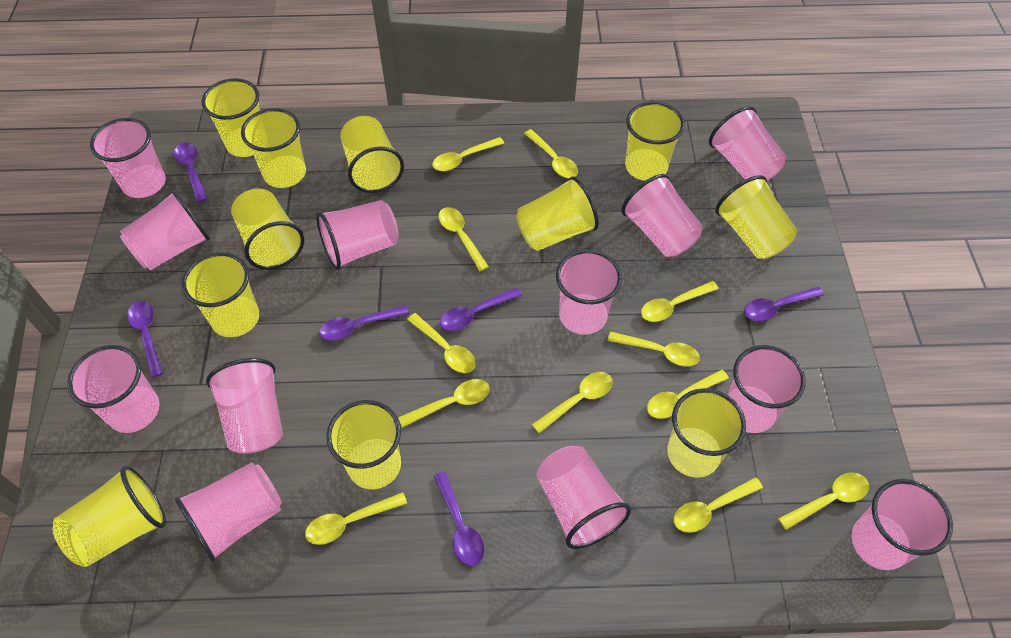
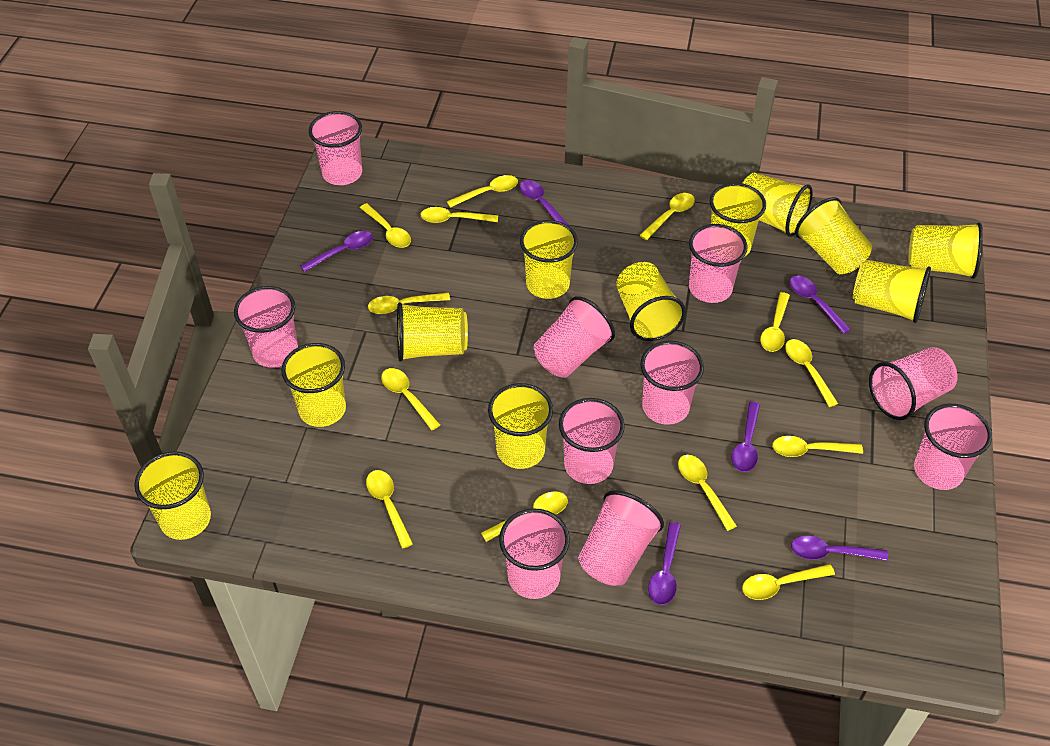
pink cup: [67,345,159,433] [90,118,166,198] [120,190,210,270] [175,462,282,562] [206,358,283,454] [316,200,399,270] [537,446,631,549] [556,250,622,335] [622,174,703,257] [709,106,786,181] [728,345,806,433] [852,479,953,570] = 12 -> [234,286,298,368] [309,111,362,185] [499,508,570,599] [534,296,615,378] [559,398,625,484] [578,490,664,586] [640,341,704,425] [689,224,748,303] [869,347,957,420] [914,404,992,490] = 10
yellow spoon: [305,492,407,545] [398,379,490,428] [407,313,476,373] [432,137,504,171] [438,207,489,271] [524,129,578,178] [532,372,613,434] [608,332,700,366] [641,281,719,322] [647,369,729,419] [674,477,763,533] [778,472,869,530] = 12 -> [360,203,411,248] [366,470,413,549] [368,293,450,314] [381,368,440,431] [420,207,498,223] [447,175,518,208] [481,491,568,542] [639,193,695,240] [678,455,737,531] [742,564,835,600] [760,292,790,352] [772,436,863,457] [785,339,838,407] = 13

